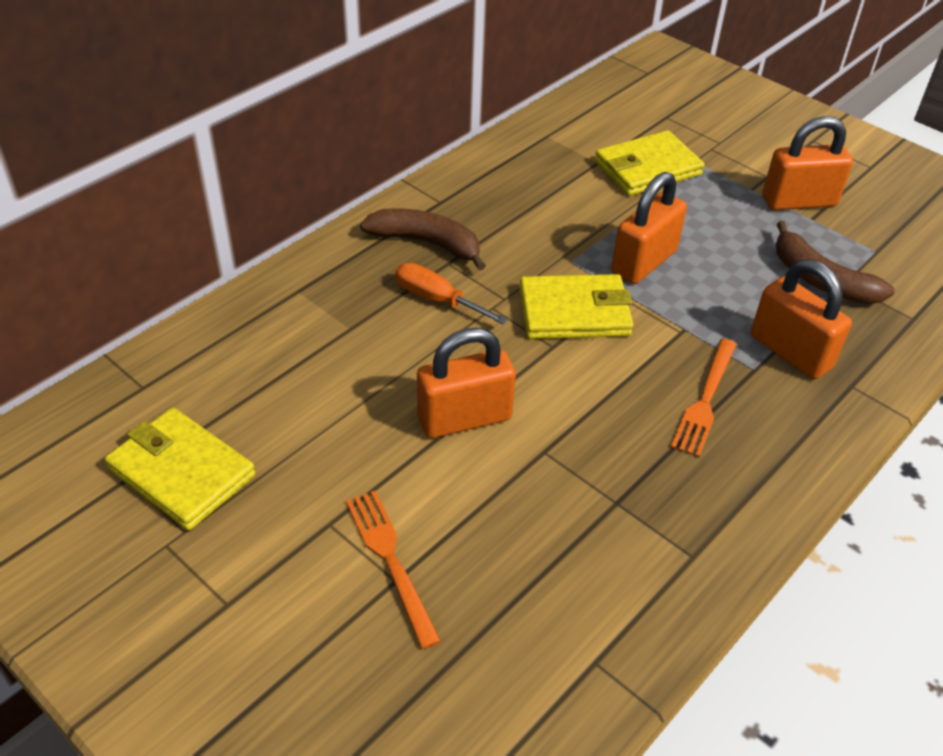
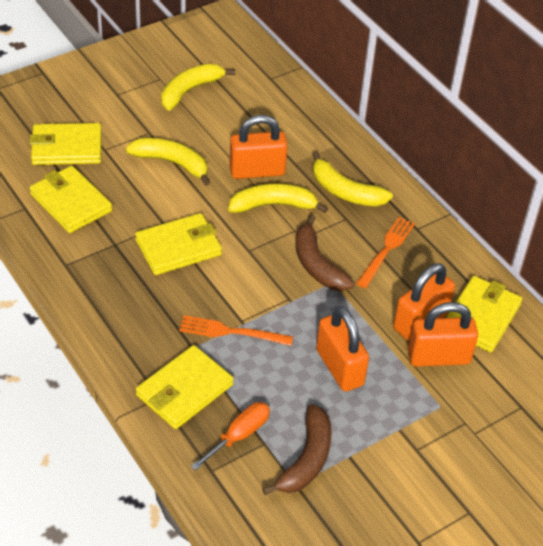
yellow banana: none = 0 -> [126,138,210,186] [161,64,235,111] [228,183,328,213] [313,151,393,206] = 4
yellow wallet: [105,407,256,530] [519,274,633,339] [595,130,704,196] = 3 -> [30,123,102,165] [30,166,112,233] [135,213,222,275] [136,345,234,429] [446,276,522,352] = 5

